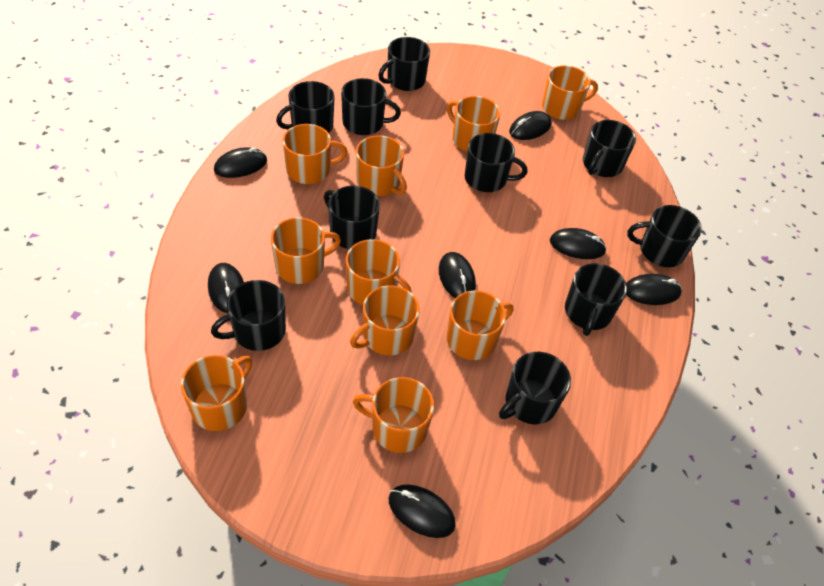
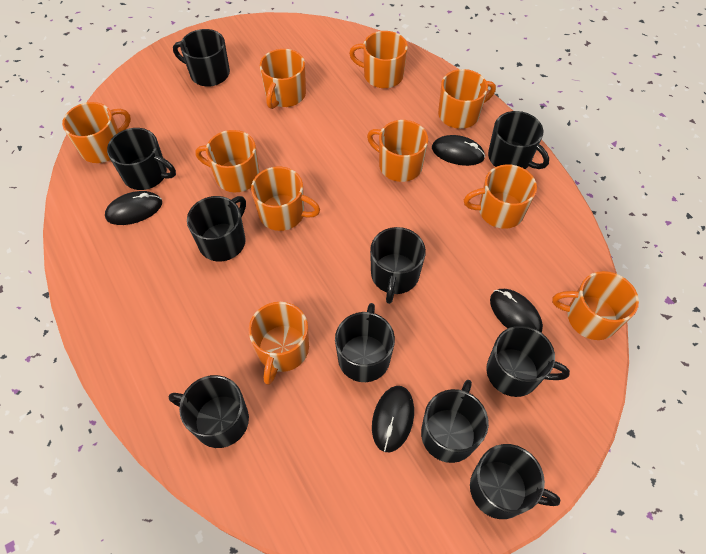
black mouse: [208,263,244,313] [214,147,267,178] [389,484,456,538] [439,252,476,298] [509,111,552,140] [550,228,607,259] [626,274,682,305] = 7 -> [105,191,162,225] [372,386,414,452] [432,135,485,166] [490,289,543,333] = 4

